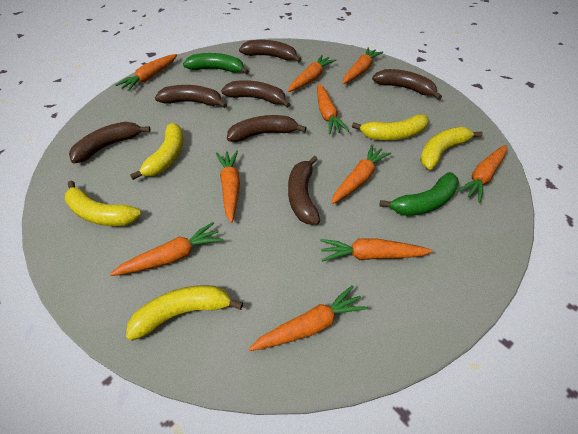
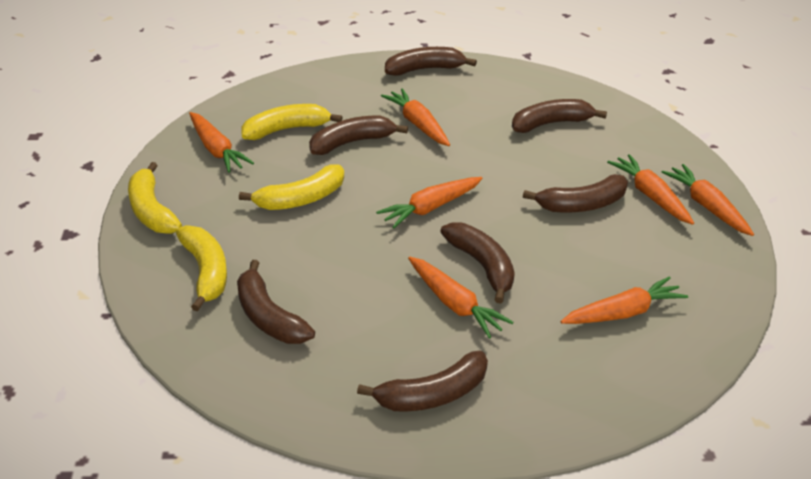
green banana: [183,53,249,74] [379,172,459,216] = 2 -> none = 0
orange carrot: [110,222,223,276] [115,54,177,91] [216,151,240,223] [249,285,368,351] [288,55,336,92] [317,84,349,134] [320,238,433,262] [332,145,391,204] [343,47,383,84] [457,145,507,203] = 10 -> [189,112,254,173] [376,177,482,228] [381,88,450,146] [408,256,513,338] [561,276,688,324] [607,154,694,225] [662,164,754,236] = 7
yellow banana: [65,180,141,226] [126,285,243,341] [130,123,183,180] [352,114,429,140] [420,127,483,170] = 5 -> [128,162,182,234] [176,225,227,312] [239,164,344,210] [241,104,343,140] = 4

